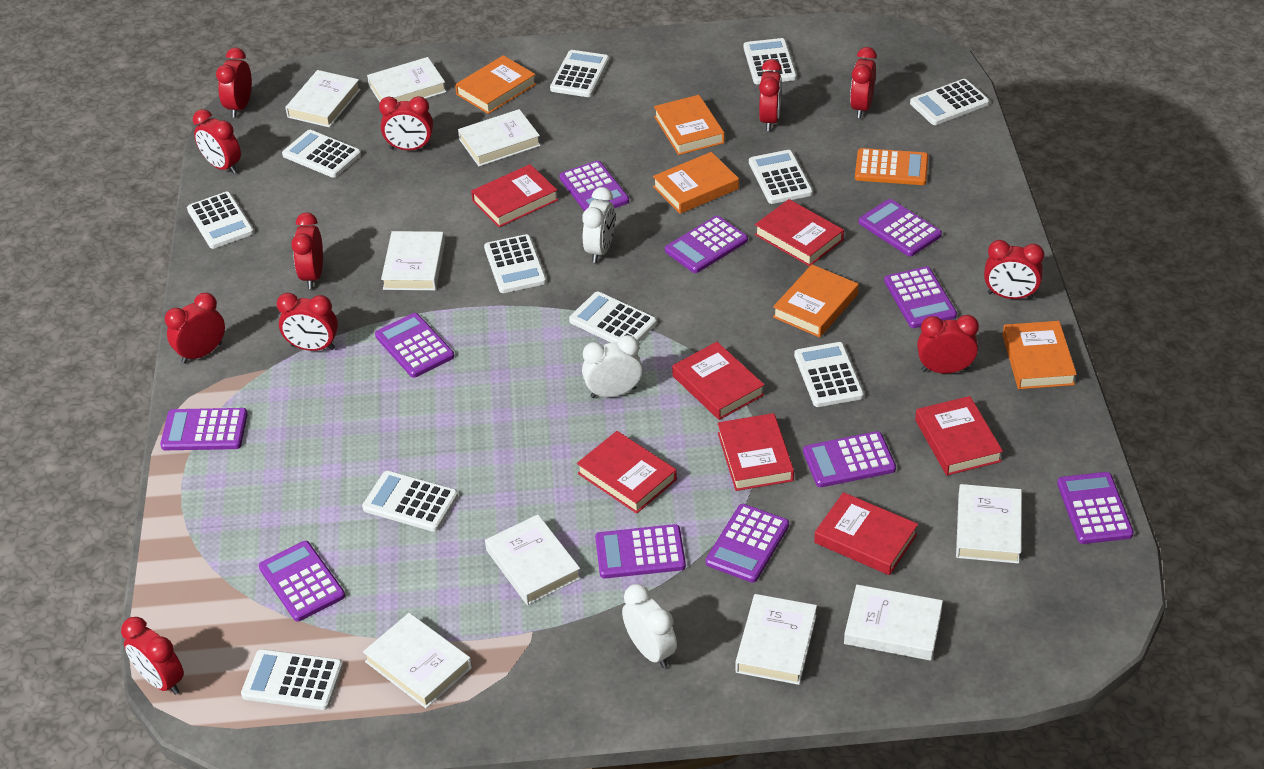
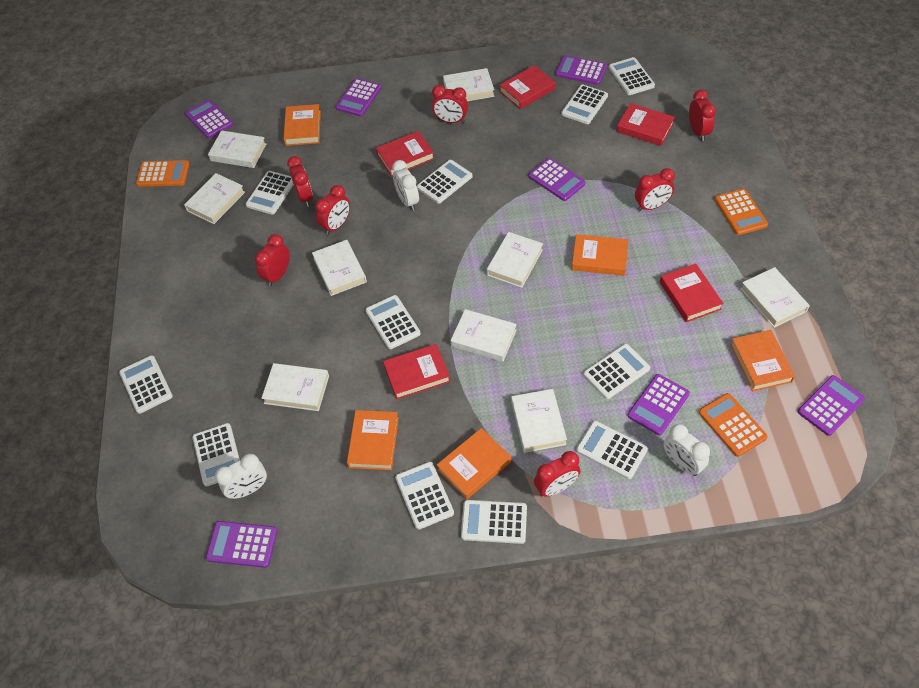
orange calculator: [855,148,928,185] = 1 -> [136,160,190,187] [699,393,768,457] [715,189,768,235] = 3
purple calculator: [160,408,248,450] [259,541,345,622] [375,313,454,378] [559,160,629,211] [595,524,686,578] [665,216,748,273] [706,504,789,583] [803,431,896,487] [858,199,942,256] [884,267,957,328] [1057,472,1134,544] = 11 -> [185,100,233,139] [206,521,277,568] [336,78,381,117] [528,158,586,201] [555,55,607,85] [627,374,690,436] [797,375,865,436] = 7
red book: [471,164,558,227] [577,431,677,514] [672,342,764,420] [718,413,794,491] [755,199,844,266] [814,492,918,575] [915,396,1003,476] = 7 -> [376,131,434,177] [383,344,450,400] [499,65,556,109] [616,103,675,146] [660,263,723,322] = 5
red clock: [121,617,184,695] [165,293,225,364] [193,109,241,174] [216,48,252,118] [277,293,338,351] [291,213,323,289] [379,96,433,150] [759,59,782,131] [850,47,877,118] [917,315,979,374] [984,240,1044,299] = 11 -> [255,234,290,286] [287,156,313,207] [315,185,350,235] [432,85,468,123] [534,451,580,497] [635,168,675,211] [689,90,716,141] = 7

